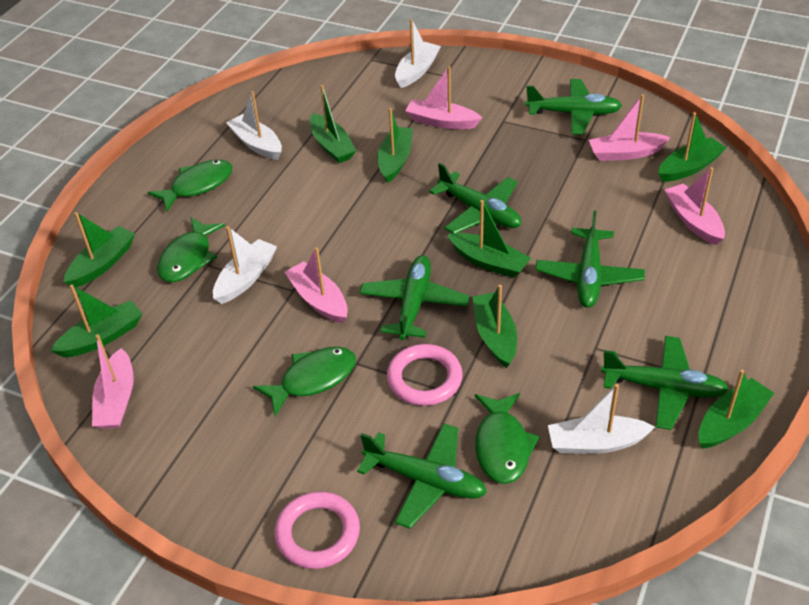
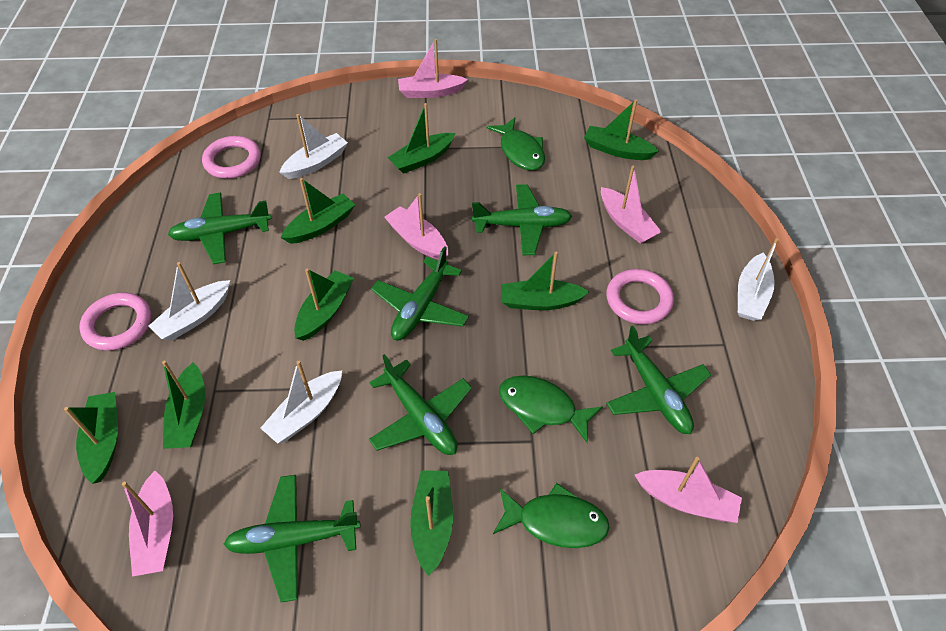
green fish: [147,159,232,212] [157,217,225,282] [253,347,356,416] [475,393,540,484] = 4 -> [486,118,545,171] [493,483,610,548] [499,376,603,443] = 3
pink ring: [274,491,360,569] [387,344,463,406] = 2 -> [79,293,151,351] [202,136,261,179] [606,269,674,324] = 3

